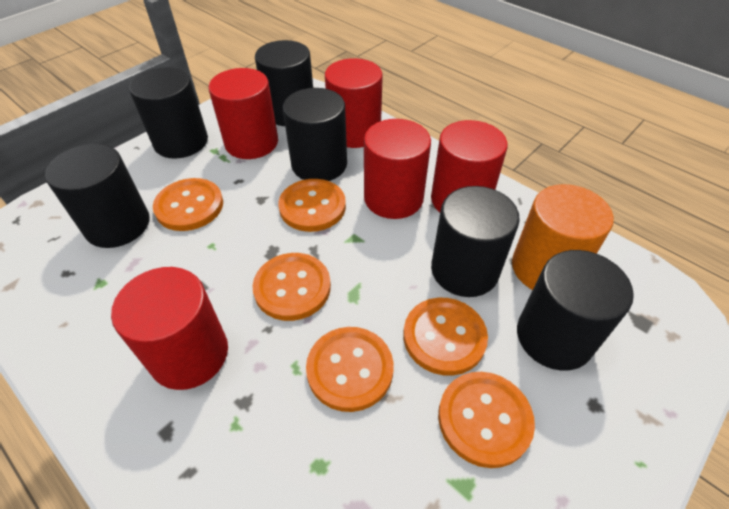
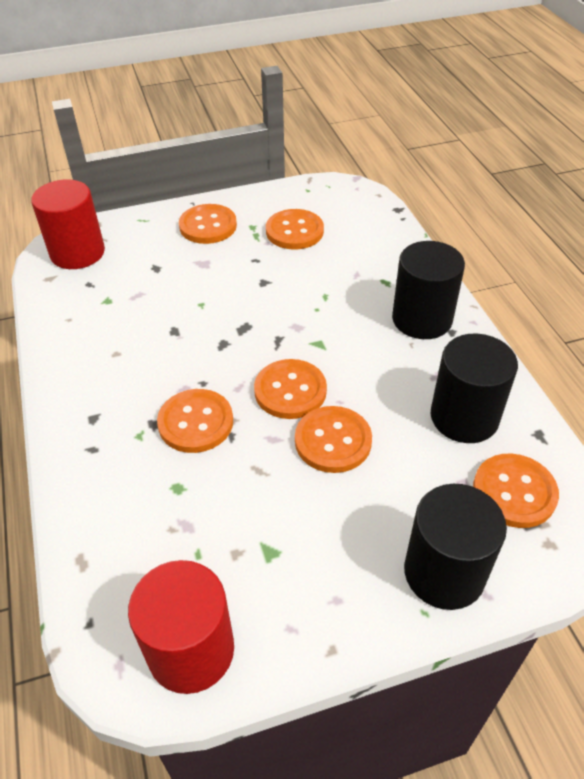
black cylinder: [45,144,150,248] [129,67,208,159] [255,40,313,126] [283,88,347,181] [431,186,520,297] [517,250,634,371] = 6 -> [392,241,465,339] [404,484,507,610] [430,334,518,443] = 3
orange cylinder: [512,184,614,290] = 1 -> none = 0
red cylinder: [111,267,228,390] [208,68,278,159] [325,58,383,148] [364,119,431,219] [431,120,508,212] = 5 -> [31,179,105,269] [128,560,234,694] = 2

